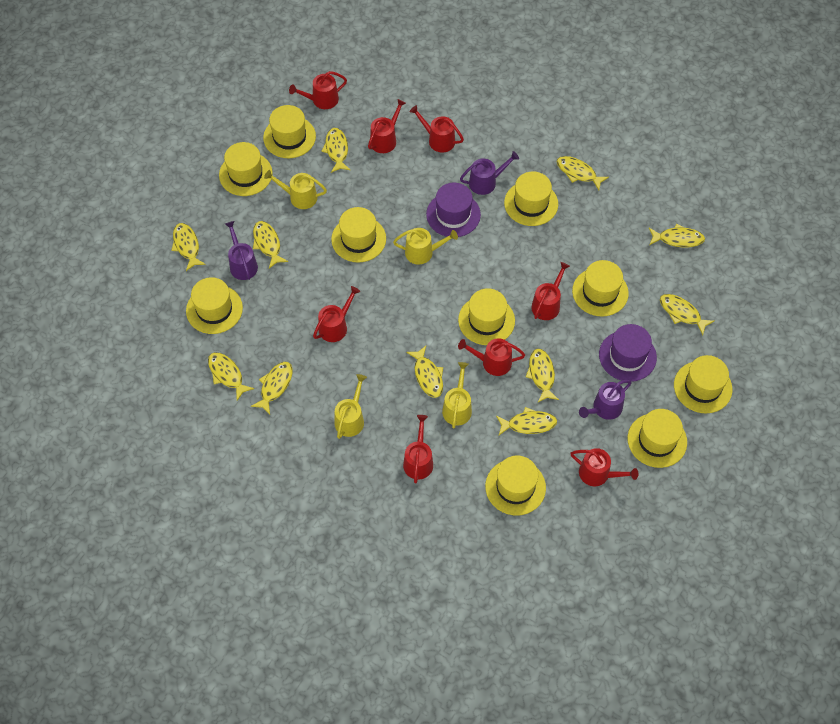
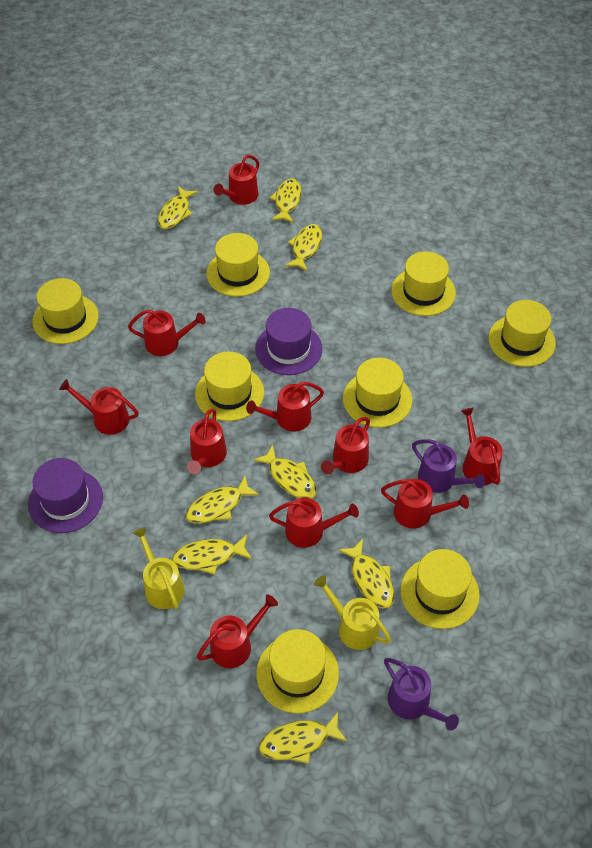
purple watering can: [225,221,258,280] [460,151,519,195] [579,380,632,420] = 3 -> [384,658,459,731] [412,439,485,493] = 2
red watering can: [289,71,347,109] [313,286,360,342] [368,99,406,153] [403,415,433,484] [410,105,464,152] [458,339,525,376] [531,262,570,320] [570,448,639,486] = 8 -> [59,379,138,435] [128,309,206,356] [187,409,227,474] [197,594,278,668] [214,155,259,205] [246,382,324,431] [269,498,359,548] [321,417,370,474] [381,479,469,529] [461,408,503,485] = 10
yellow fish: [171,223,206,271] [208,352,254,400] [251,362,293,414] [253,221,288,269] [321,128,350,173] [406,346,443,398] [496,407,557,435] [526,349,559,403] [556,156,609,190] [649,224,705,248] [660,294,714,335] = 11 -> [158,186,198,229] [172,535,252,575] [186,475,260,523] [253,445,317,499] [259,712,348,764] [270,178,301,223] [285,224,322,271] [338,539,394,608] = 8
yellow hat: [186,277,243,334] [219,142,273,196] [263,105,316,158] [331,207,386,263] [458,288,515,345] [485,456,546,515] [504,171,558,226] [572,260,629,317] [627,409,687,468] [674,355,732,413] = 10 -> [32,278,99,344] [195,352,264,421] [206,233,270,297] [256,629,339,714] [343,358,412,428] [391,251,456,316] [400,549,480,629] [488,300,556,367] = 8
yellow watering can: [264,170,327,209] [335,374,367,439] [393,228,458,265] [442,362,472,429] = 4 -> [133,527,185,610] [314,575,391,650] = 2

